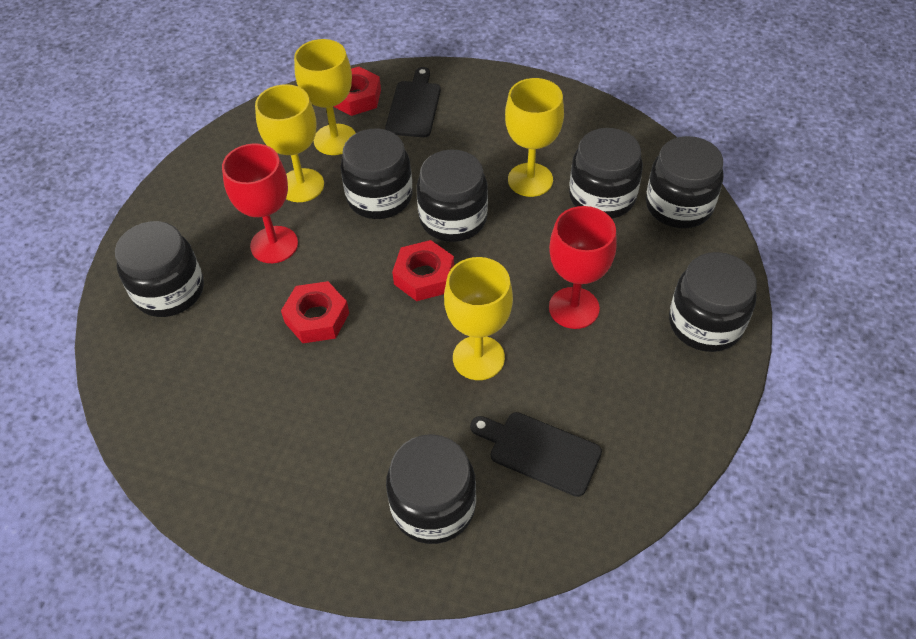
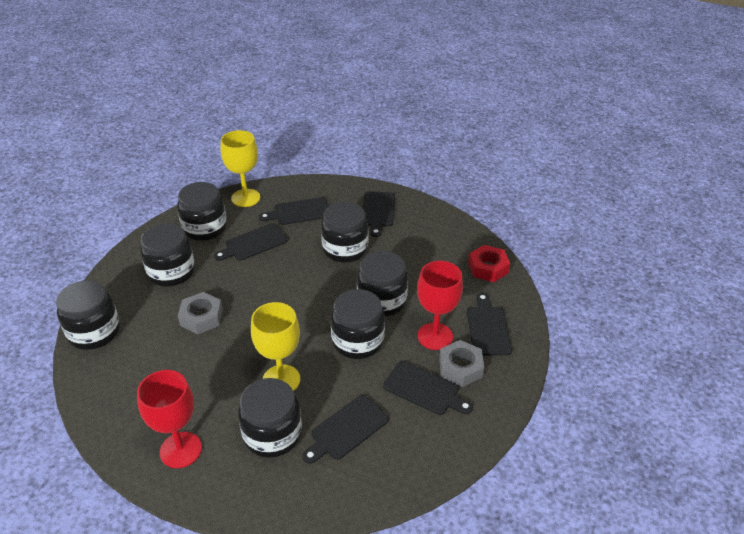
black cutting board: [385,67,441,137] [470,412,602,497] = 2 -> [214,223,288,261] [259,197,328,225] [302,395,389,464] [363,191,395,237] [383,361,473,415] [467,293,512,356] = 6
grey nut: none = 0 -> [178,292,223,334] [439,340,484,387] = 2
red nut: [281,281,349,343] [333,67,381,116] [392,240,454,301] = 3 -> [468,245,510,282] = 1
yellow goblet: [255,84,324,202] [294,39,356,155] [444,257,513,380] [505,78,564,197] = 4 -> [221,130,260,207] [251,302,300,391] = 2

